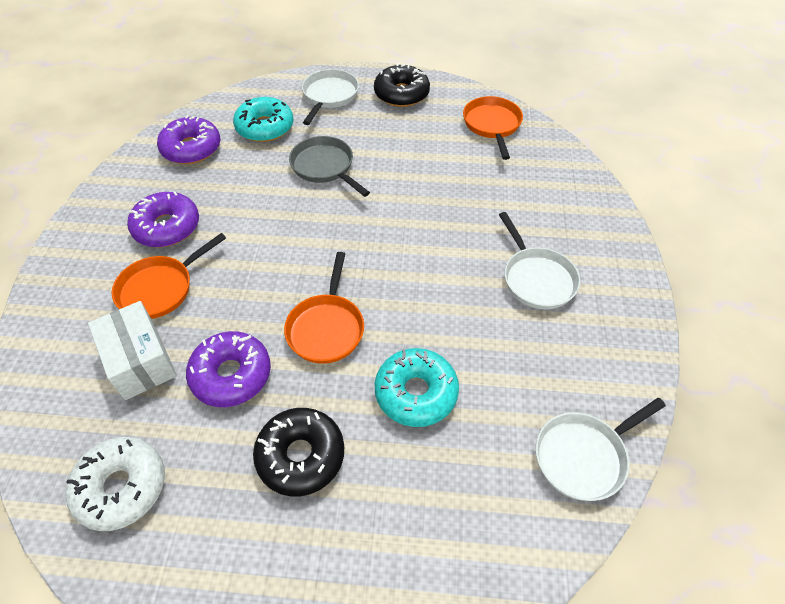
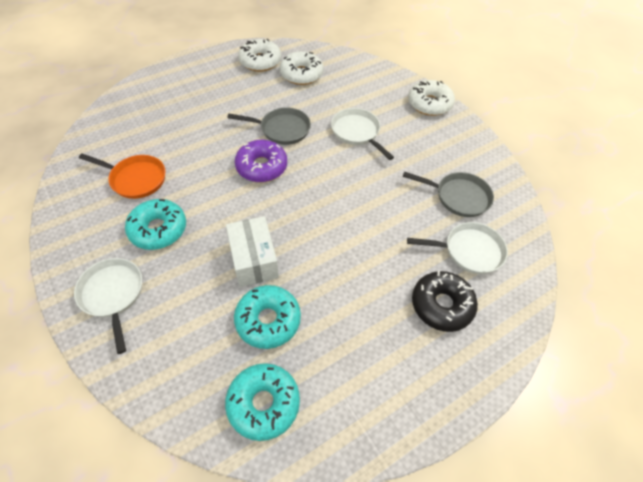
black donut: [253,408,344,496] [374,63,430,107] = 2 -> [412,271,478,332] = 1
grey pan: [289,136,370,197] = 1 -> [227,107,311,145] [403,171,494,217] = 2
orange pan: [112,233,226,319] [284,252,364,364] [463,96,523,160] = 3 -> [79,154,166,199] = 1
purple donut: [127,191,199,247] [157,115,220,164] [186,331,271,407] = 3 -> [235,140,287,182] = 1
turquoise donut: [233,97,294,142] [375,348,459,427] = 2 -> [125,199,186,250] [225,363,300,441] [234,285,301,349] = 3
white donut: [66,437,165,531] = 1 -> [238,39,281,71] [280,51,324,85] [408,80,455,116] = 3

